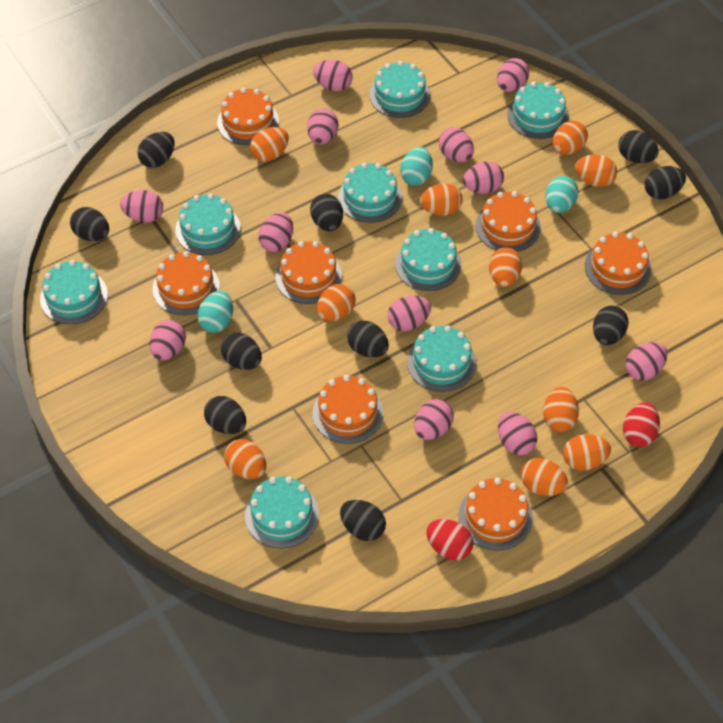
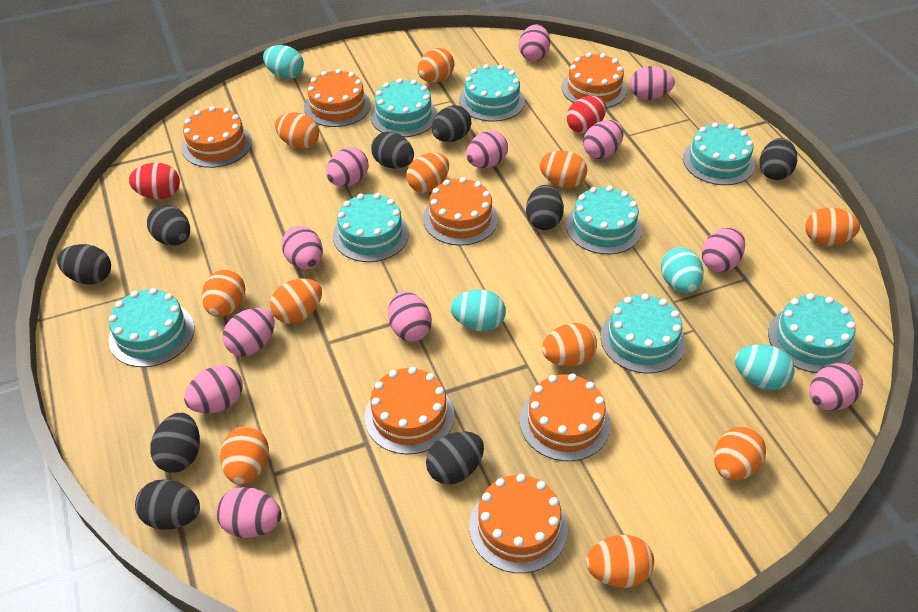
black egg: [70,207,109,241] [138,132,174,168] [204,396,246,434] [221,333,262,370] [310,194,343,231] [340,500,386,541] [347,321,389,358] [593,305,628,345] [618,130,659,163] [645,166,686,200] = 10 -> [57,244,111,285] [135,479,200,530] [147,205,190,246] [150,413,200,473] [371,132,414,169] [426,431,484,485] [432,105,471,142] [526,185,564,230] [759,138,797,180] = 9
orange egg: [224,439,266,479] [250,127,289,162] [317,284,356,321] [420,183,463,216] [489,248,522,287] [521,458,568,496] [543,387,579,432] [553,121,588,155] [563,434,611,471] [575,154,617,187] = 10 -> [202,269,246,317] [220,426,269,485] [270,279,322,324] [275,112,319,149] [406,152,449,193] [418,48,455,82] [539,151,587,188] [542,323,597,367] [586,535,654,588] [714,426,766,481] [805,208,860,246] = 11
turquoise egg: [197,291,233,333] [400,147,433,186] [545,176,578,213] = 3 -> [263,45,304,79] [450,290,506,332] [661,247,704,293] [735,344,795,390] = 4

